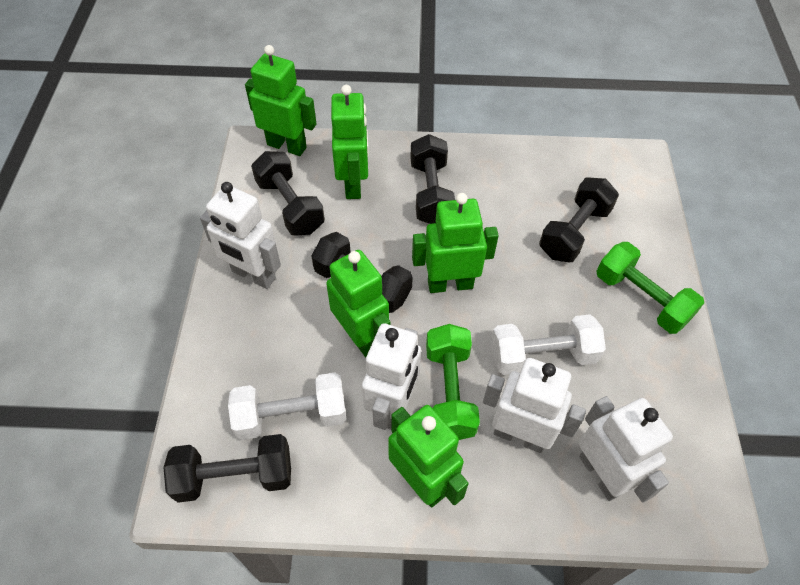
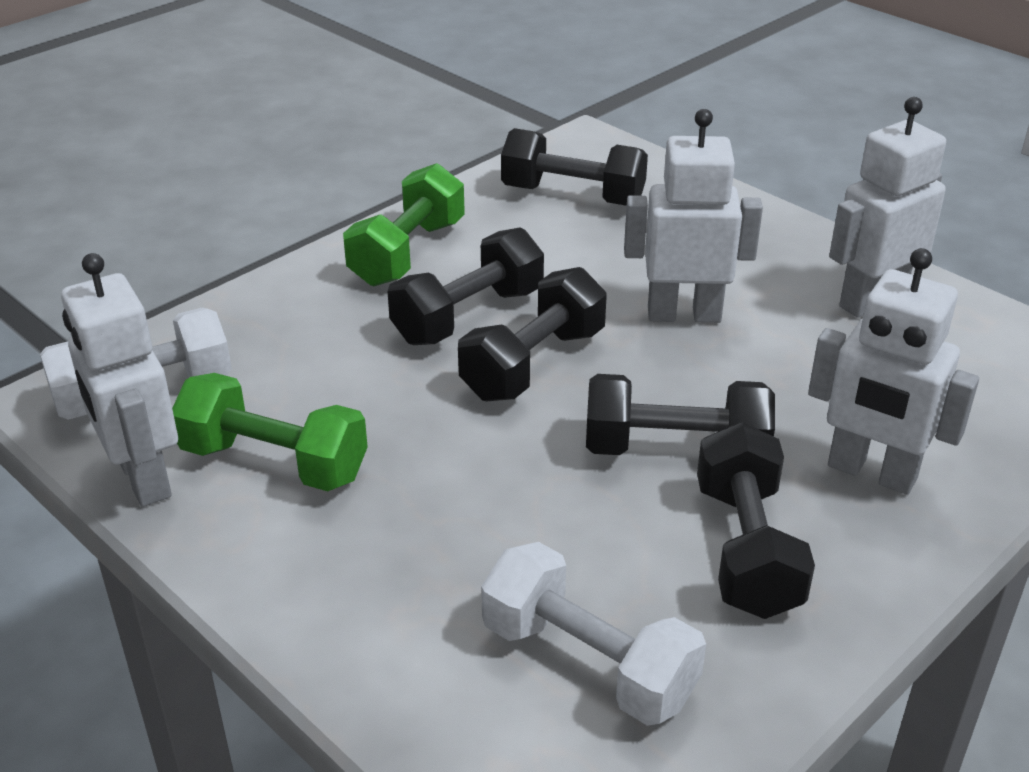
green robot: [245,45,316,156] [326,250,391,358] [331,85,369,199] [388,405,469,507] [412,193,499,293] = 5 -> none = 0

